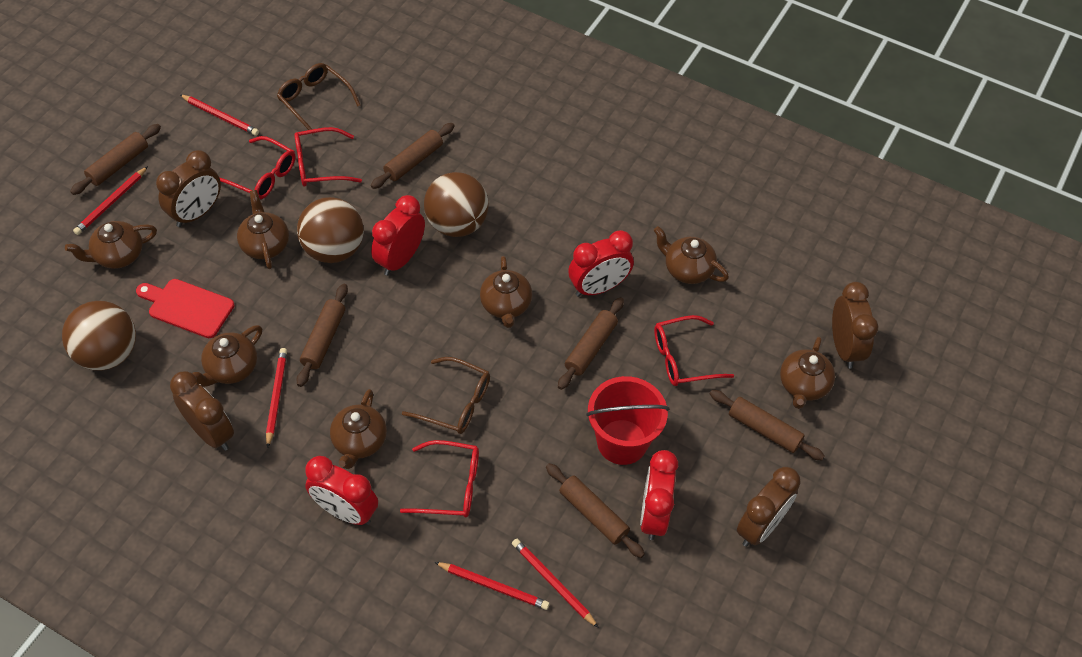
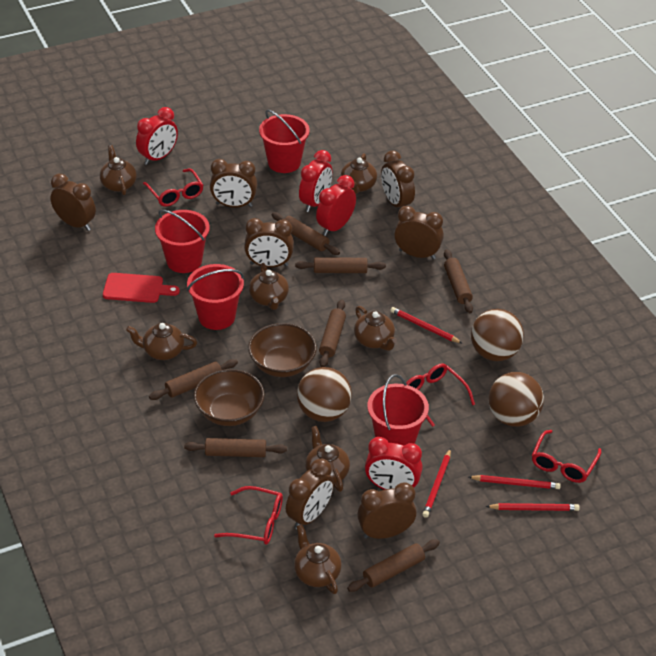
brown bowl: none = 0 -> [194,369,265,426] [248,323,317,377] = 2
brown clock: [156,150,221,227] [170,371,234,451] [737,467,801,547] [832,282,879,369] = 4 -> [50,174,96,231] [210,159,257,207] [244,218,294,267] [286,459,334,529] [357,482,417,539] [381,150,415,208] [394,206,444,259] = 7
brown glasses: [277,63,360,135] [402,357,490,434] = 2 -> none = 0
brown rolling pin: [70,124,161,195] [296,284,348,387] [371,123,455,189] [546,463,645,558] [558,297,624,390] [710,390,825,461] = 6 -> [149,359,238,400] [184,438,287,457] [272,212,340,255] [295,257,386,273] [319,299,346,367] [347,539,440,592] [444,249,473,313] = 7
red bucket: [586,376,669,465] = 1 -> [155,209,210,273] [187,264,244,330] [259,110,310,173] [368,374,429,445] = 4
red pencil: [73,166,148,235] [179,94,259,136] [266,348,287,448] [435,562,550,610] [512,539,599,628] = 5 -> [390,307,462,343] [422,448,451,518] [469,475,561,489] [486,503,580,511] = 4

